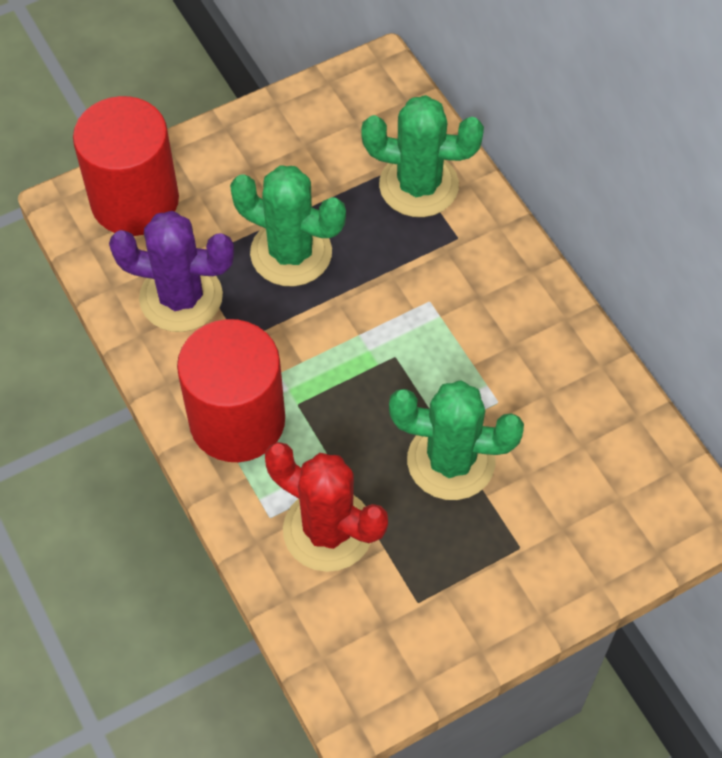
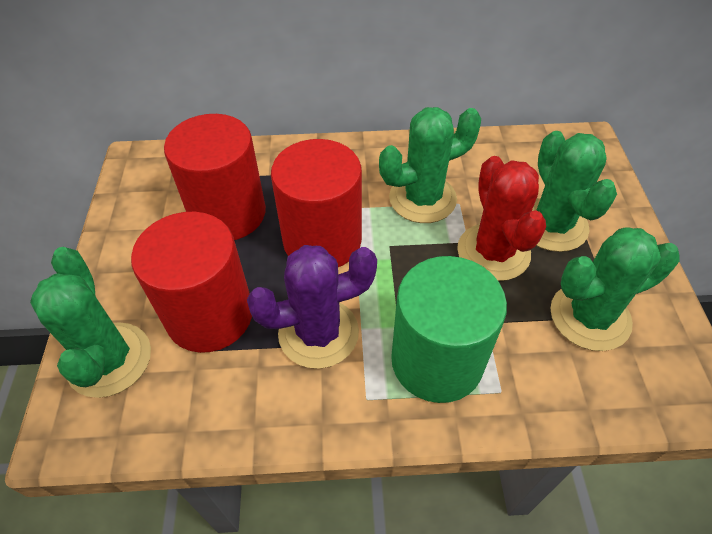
green cactus: [230,166,346,286] [361,95,484,217] [389,380,524,500] = 3 -> [30,247,151,398] [379,107,481,223] [532,131,617,252] [550,227,680,351] = 4
green cylinder: none = 0 -> [391,256,507,403] = 1
red cylinder: [73,96,179,236] [177,319,285,462] = 2 -> [131,212,252,353] [164,114,266,240] [271,139,362,267] = 3

